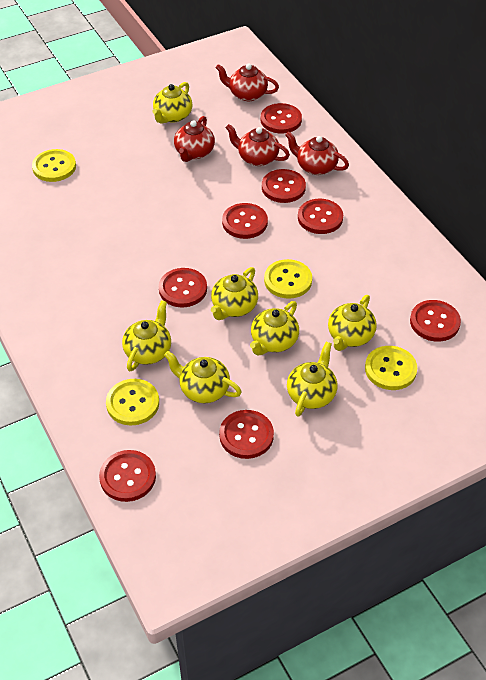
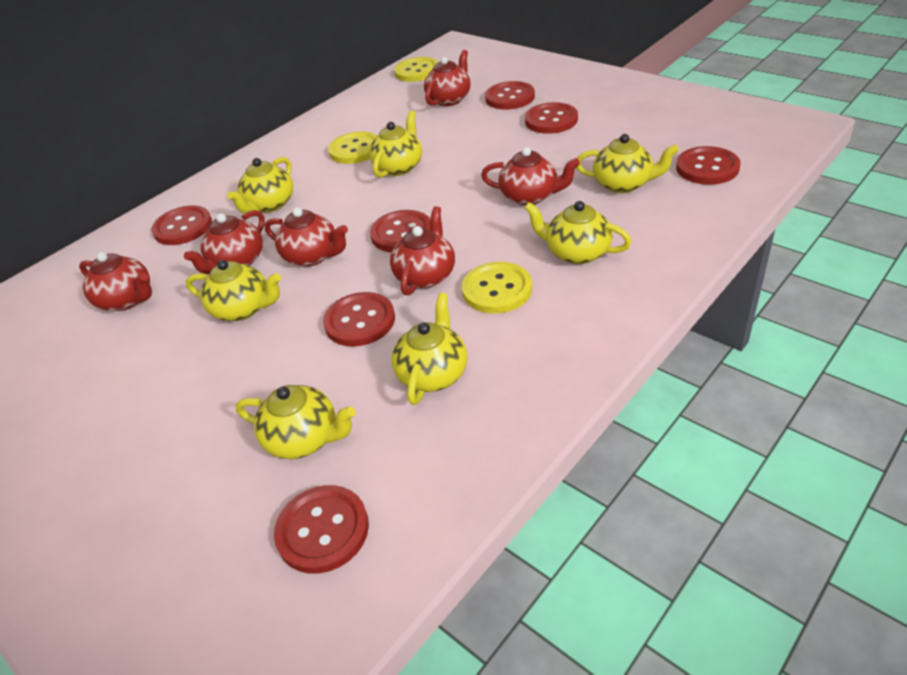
red button: [99,450,156,502] [159,268,207,308] [219,410,274,459] [222,203,268,239] [261,103,302,133] [262,169,306,203] [298,199,343,234] [410,300,461,342] = 8 -> [151,205,212,245] [274,485,369,574] [323,292,395,347] [370,210,430,253] [485,81,535,110] [525,102,578,134] [676,146,740,185] = 7
red teapot: [174,116,215,162] [216,63,279,101] [225,124,290,166] [285,132,349,175] = 4 -> [79,252,152,311] [184,210,265,274] [264,207,348,267] [390,206,455,296] [424,50,470,106] [481,147,580,206] = 6
yellow button: [32,149,76,182] [106,379,159,425] [264,259,312,299] [365,346,417,390] = 4 -> [328,131,377,164] [394,57,438,82] [462,262,532,314] = 3

